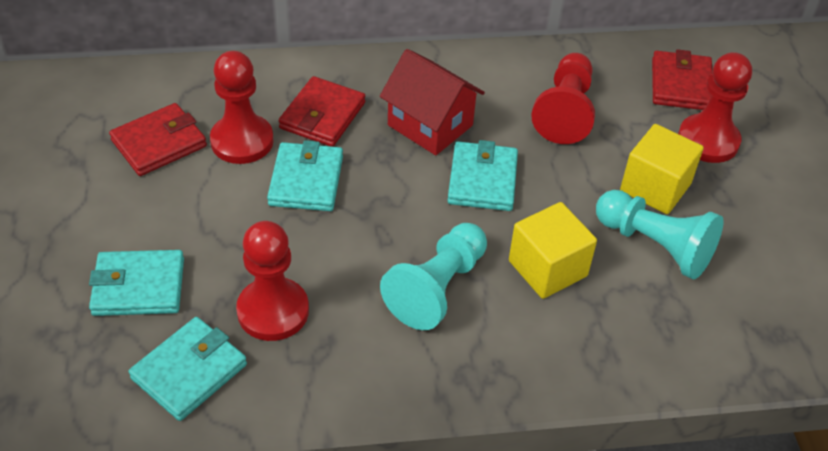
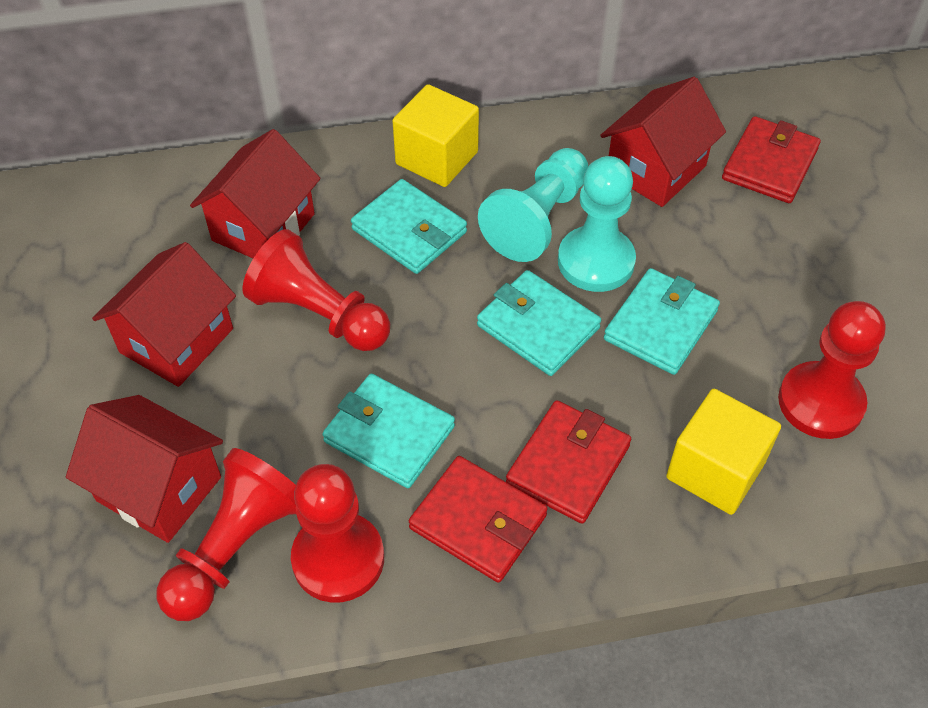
red house: [380,49,485,155] = 1 -> [66,395,223,543] [92,242,236,387] [190,129,320,258] [600,77,726,207] = 4

